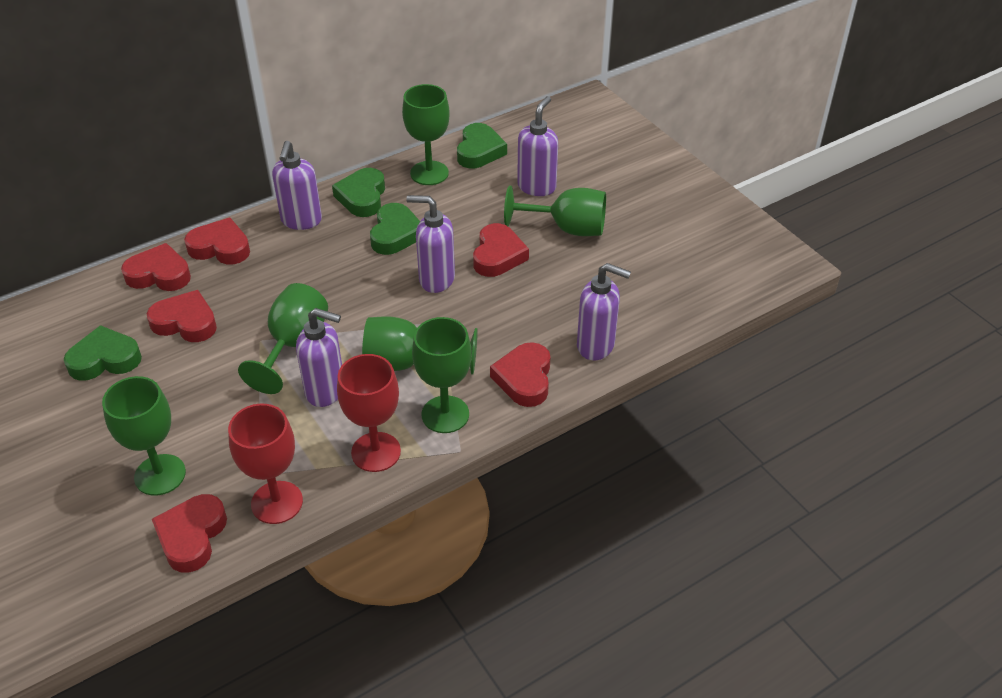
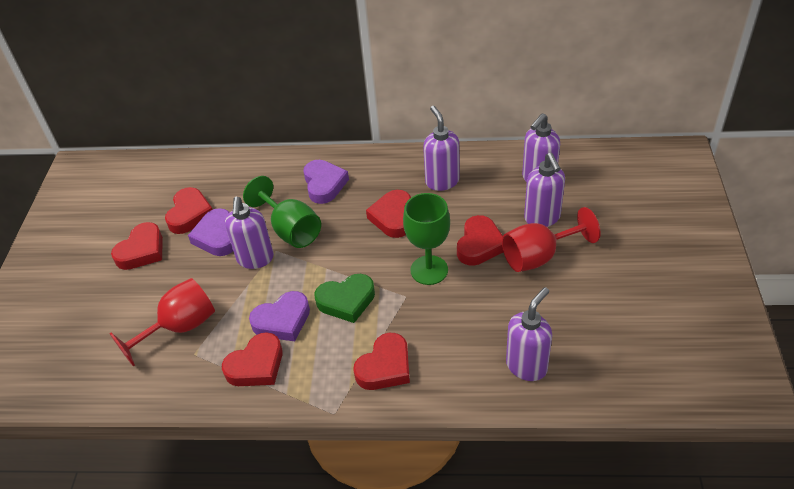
green goblet: [102,376,186,496] [238,283,328,394] [362,316,478,374] [402,84,450,185] [412,317,472,433] [504,186,606,236] = 6 -> [243,176,321,248] [403,193,450,285] = 2
green heart: [64,325,142,381] [332,168,385,217] [370,203,420,255] [457,123,507,168] = 4 -> [314,274,375,323] = 1
purple heart: none = 0 -> [188,208,233,256] [249,291,310,341] [303,160,349,204] = 3

